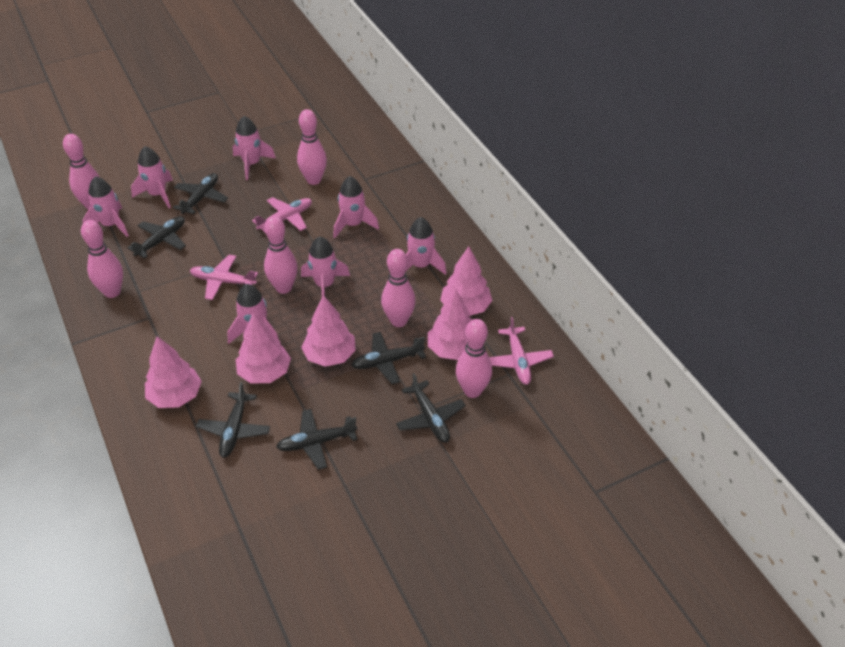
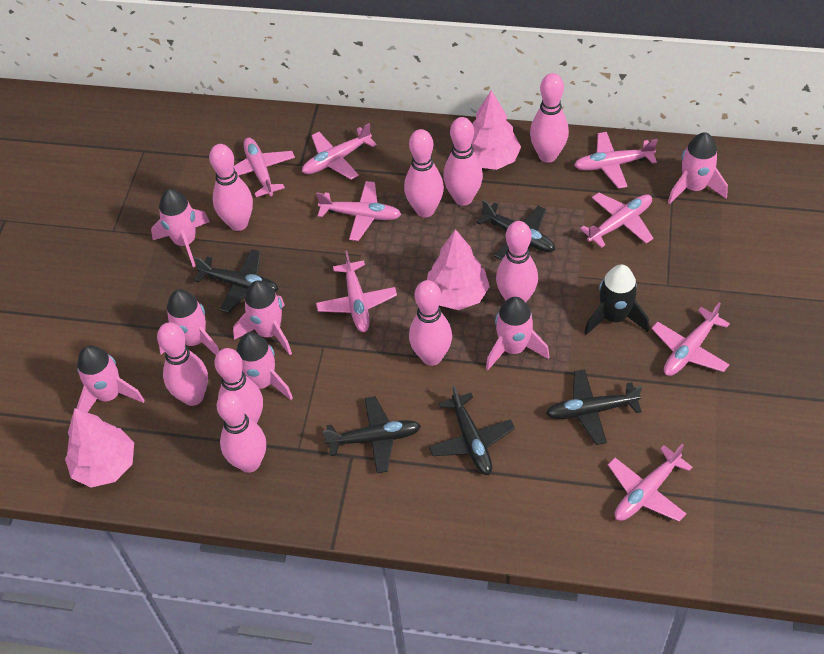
black plane: [127,216,186,258] [173,173,228,214] [196,382,270,458] [276,409,358,470] [351,332,426,384] [396,373,466,443] = 6 -> [194,249,278,313] [323,396,421,473] [429,385,515,475] [476,200,555,260] [546,369,643,445] = 5
black rocket: none = 0 -> [584,265,649,335] = 1
pink bowling pin: [63,134,99,210] [81,220,123,298] [264,216,298,294] [297,109,327,185] [381,249,415,327] [456,319,492,398] = 6 -> [157,322,208,406] [209,144,253,231] [214,348,263,424] [217,391,266,473] [404,129,444,218] [409,280,452,366] [443,117,483,206] [496,221,538,302] [530,73,569,163] = 9
pink plane: [190,255,258,300] [252,197,312,232] [489,317,554,385] = 3 -> [234,138,295,197] [302,123,377,180] [316,181,401,241] [316,251,397,332] [574,132,658,189] [580,193,653,248] [608,444,692,522] [651,302,730,376] = 8
pink tree: [145,336,202,408] [236,312,291,384] [301,295,356,367] [428,289,472,360] [440,246,493,316] = 5 -> [65,408,134,488] [427,229,490,310] [472,90,521,170] = 3

